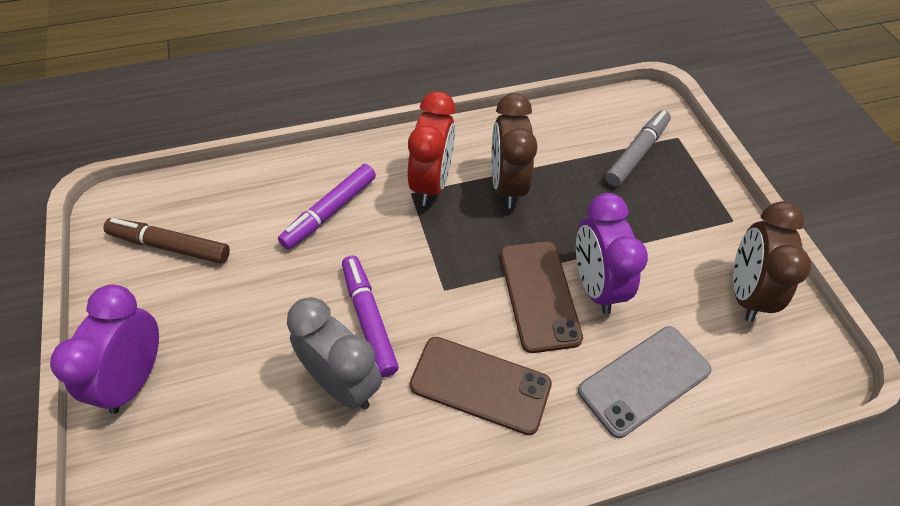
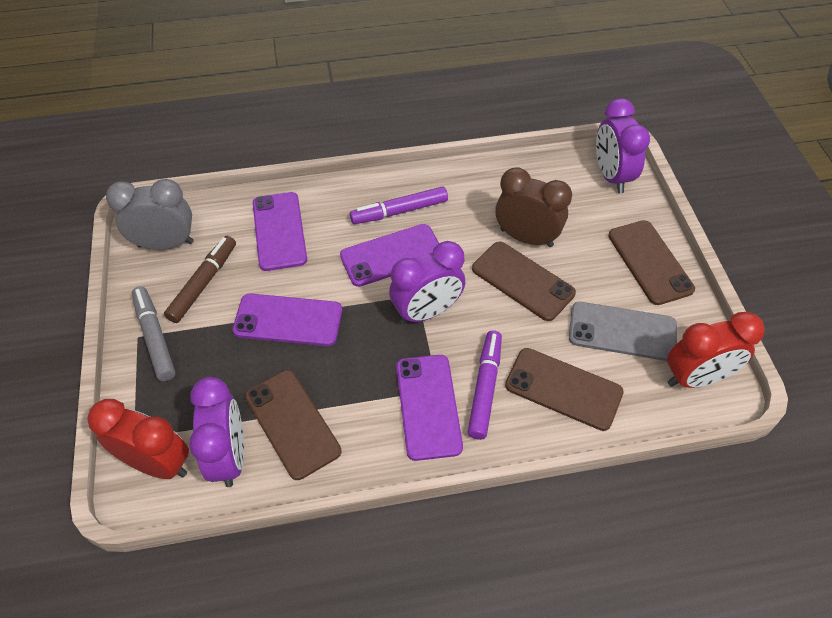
brown clock: [491,93,538,209] [733,201,811,322] = 2 -> [496,167,572,247] = 1
brown phone: [410,337,552,435] [500,241,583,353] = 2 -> [245,370,342,480] [472,242,576,321] [505,348,624,431] [608,220,695,305] = 4
purple clock: [50,284,159,414] [576,193,648,314] = 2 -> [189,377,244,487] [389,241,465,324] [596,98,650,194] = 3
purple phone: none = 0 -> [233,294,342,346] [253,192,307,271] [340,224,439,287] [396,355,463,461] = 4
red clock: [408,91,455,206] = 1 -> [87,399,189,479] [667,312,765,388] = 2

